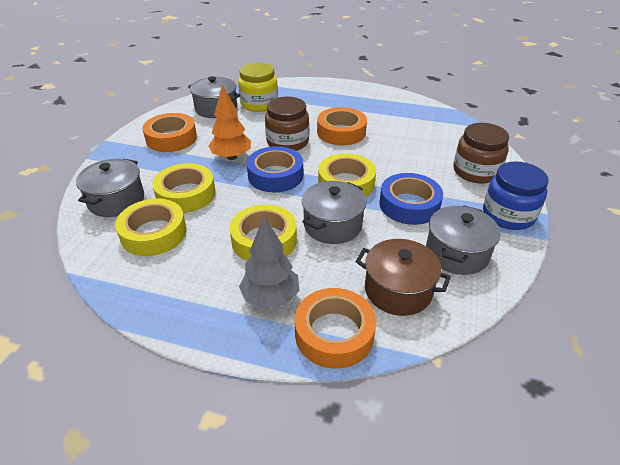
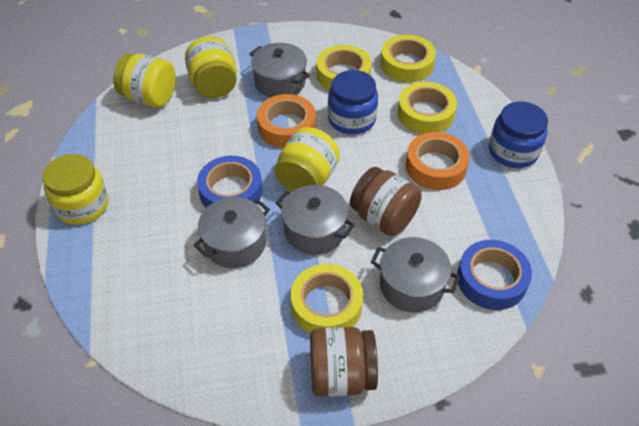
blue jar: [483,161,549,230] = 1 -> [328,70,378,134] [489,102,548,168] = 2
brown pot: [355,239,451,316] = 1 -> none = 0
grey tree: [239,217,299,309] = 1 -> none = 0
orange tape: [142,113,197,152] [295,288,376,369] [317,107,367,145] = 3 -> [257,94,316,148] [406,132,470,190] = 2
orange tree: [208,85,251,160] = 1 -> none = 0
yellow jar: [238,63,278,112] = 1 -> [43,154,108,225] [113,53,176,108] [185,36,237,98] [275,127,340,192] = 4

